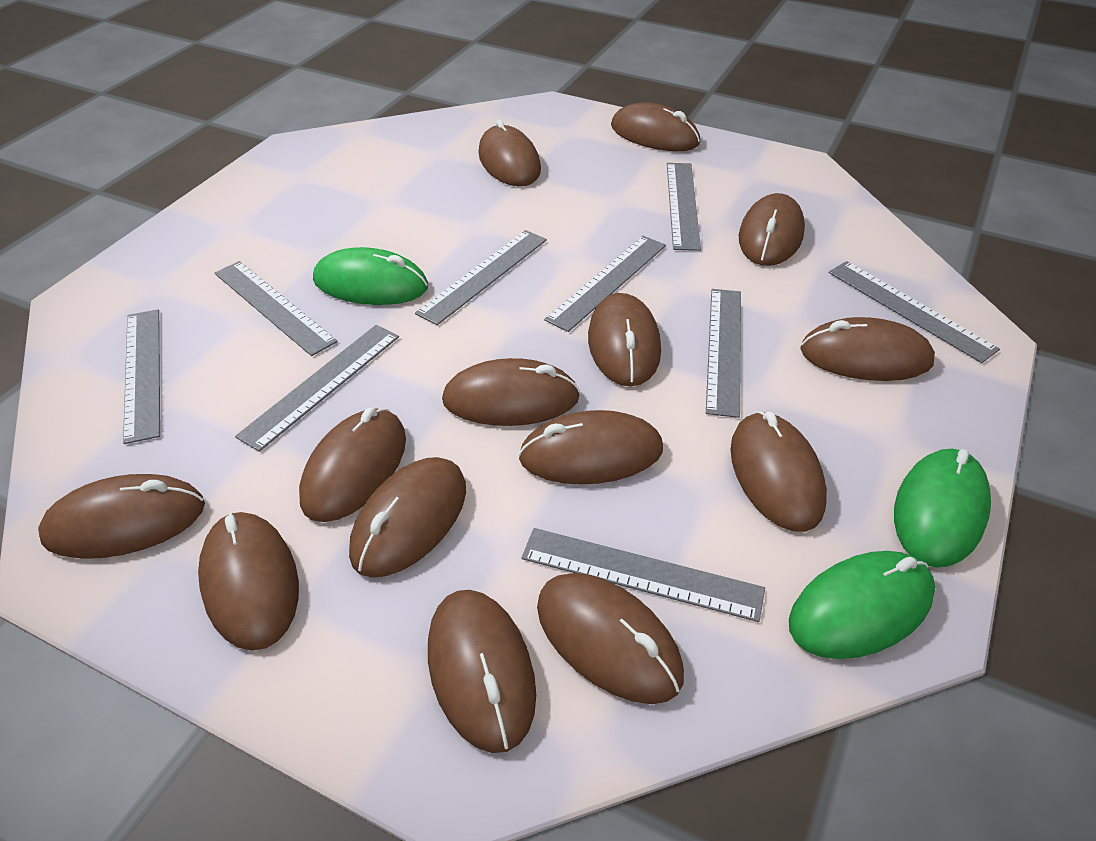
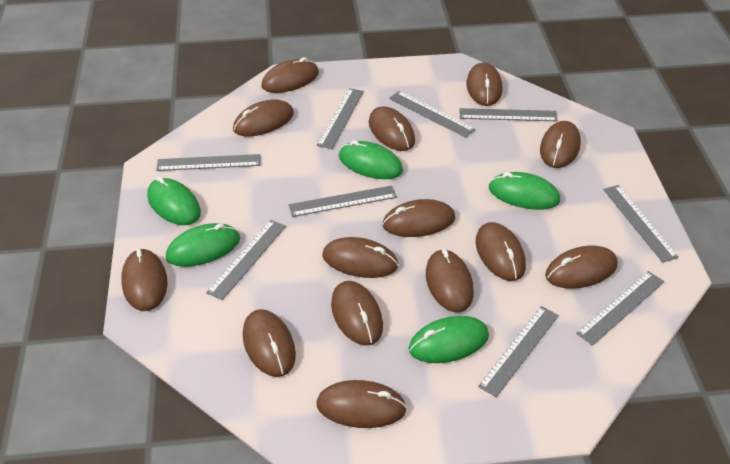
green mouse: [313,247,428,305] [789,551,935,659] [894,449,991,568] = 3 -> [147,177,201,225] [166,223,240,267] [339,140,403,179] [409,316,489,363] [489,172,560,210] = 5

